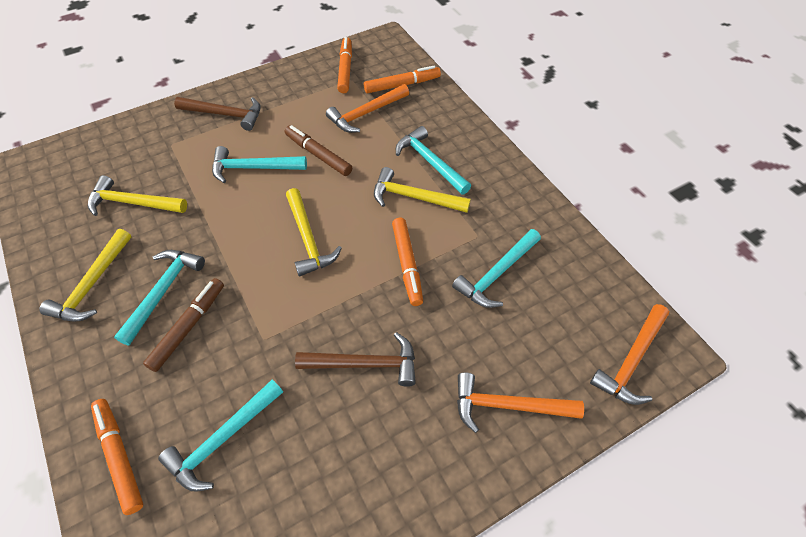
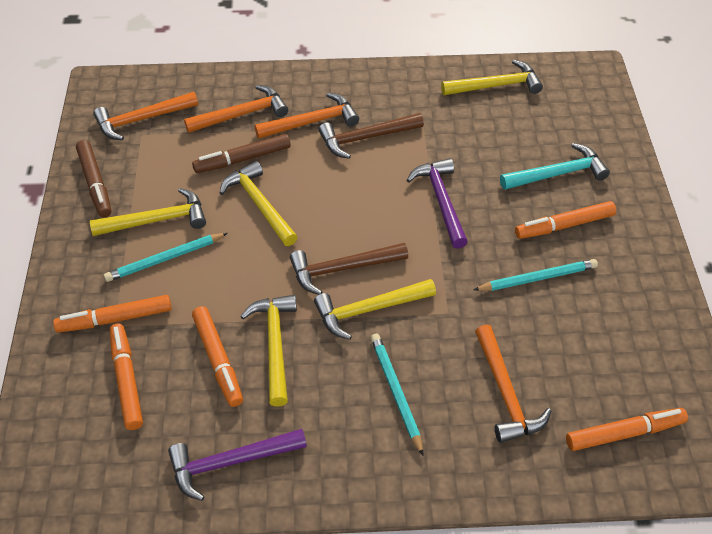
orange hammer: [326,84,409,133] [457,372,584,433] [590,304,669,405] = 3 -> [93,92,198,140] [184,85,288,133] [254,93,359,139] [475,325,551,443] = 4
orange marker: [91,399,143,515] [337,37,352,93] [364,66,441,93] [392,218,423,306] = 4 -> [53,295,172,333] [110,324,143,430] [192,306,243,407] [515,201,616,239] [566,408,688,451] = 5
purple hammer: none = 0 -> [168,429,307,501] [407,158,468,249] = 2
turquoise hammer: [114,250,205,345] [158,380,283,492] [212,146,307,183] [396,126,471,195] [452,229,541,308] = 5 -> [500,143,610,190] = 1
turquoise pencil: none = 0 -> [104,233,228,282] [371,333,423,455] [473,259,598,291] = 3
yellow hammer: [39,229,132,322] [88,175,187,216] [286,188,342,276] [374,167,471,213] = 4 -> [90,188,206,236] [220,161,298,246] [240,295,297,407] [314,279,436,340] [441,60,543,95] = 5

